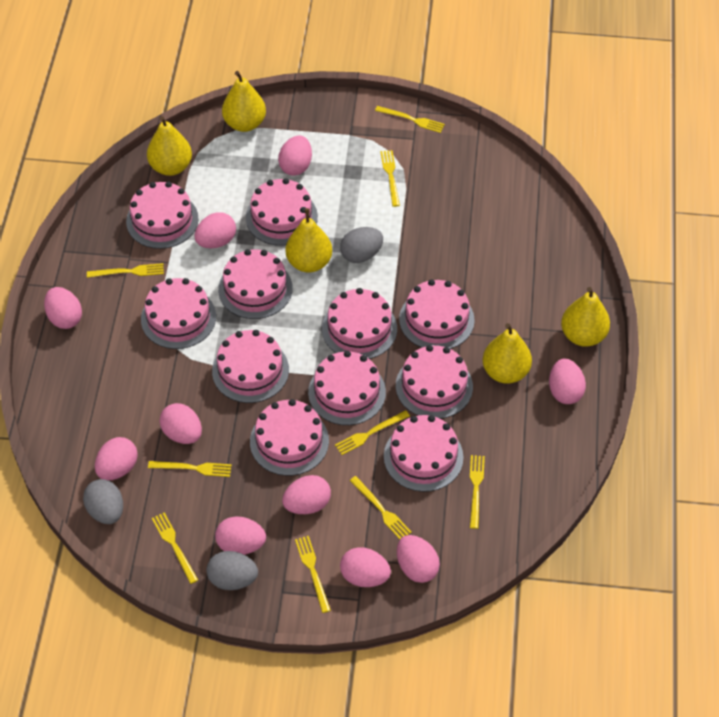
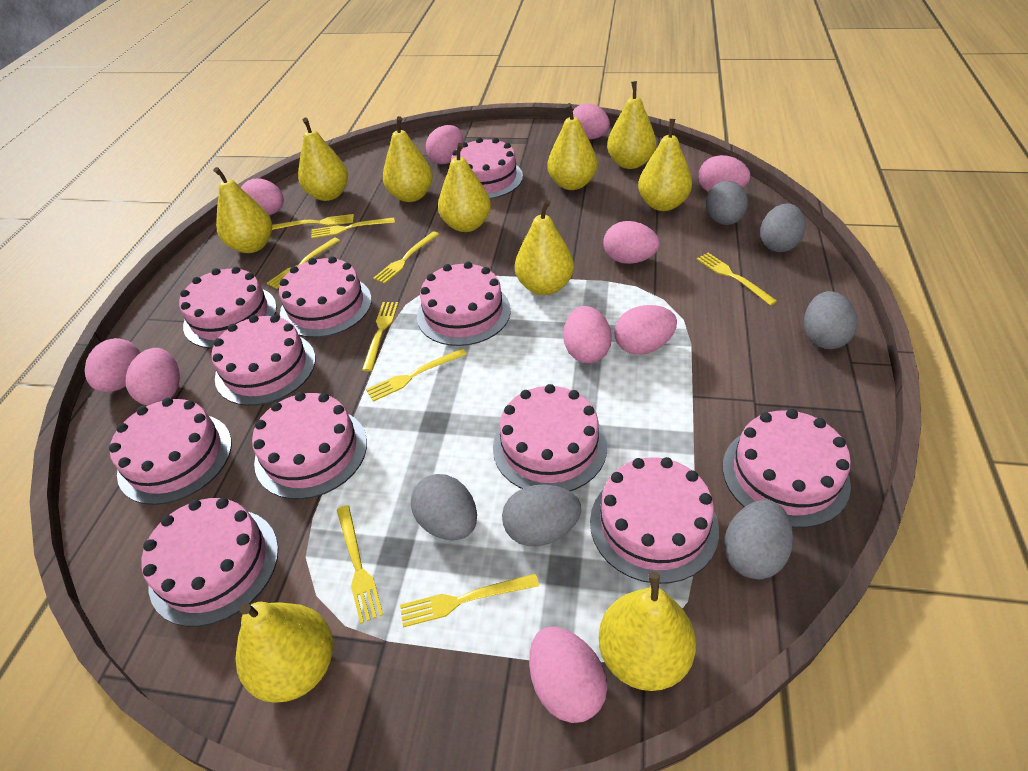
grey egg: [83,479,123,524] [206,551,258,590] [340,227,383,263] = 3 -> [411,474,477,540] [502,484,581,546] [706,181,748,225] [724,500,793,580] [760,203,806,252] [804,291,857,349] = 6
yellow pear: [147,116,192,176] [222,71,266,132] [286,208,332,273] [483,323,532,384] [561,287,610,347] = 5 -> [213,167,272,253] [235,602,333,703] [298,118,348,201] [383,116,433,202] [438,143,491,232] [515,200,574,295] [547,103,597,190] [598,572,696,691] [607,81,656,169] [638,119,692,211] = 10

